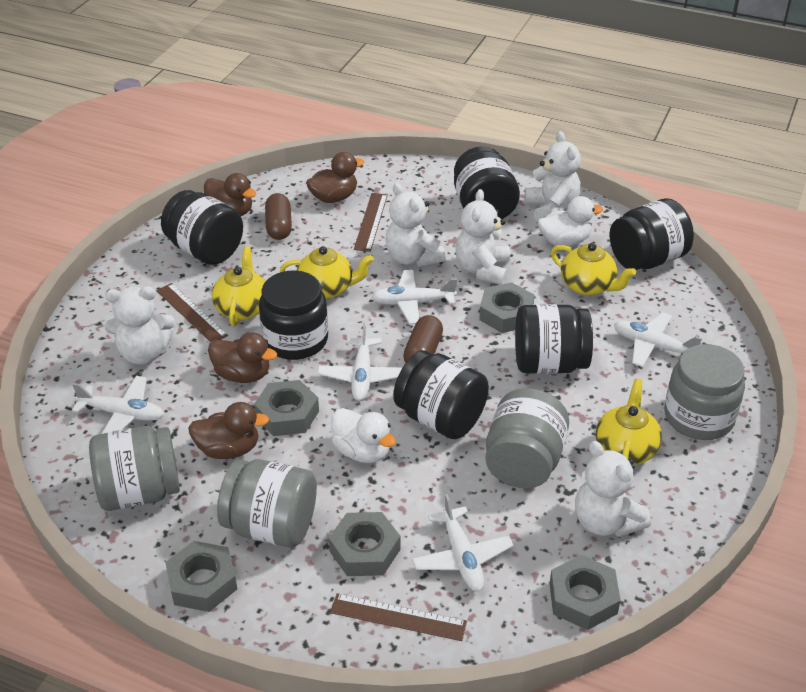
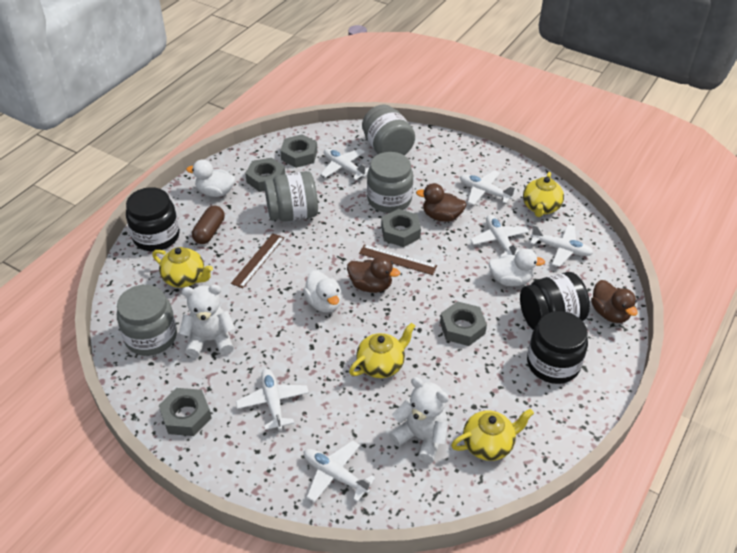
black jar: [161,190,243,265] [259,270,328,360] [393,350,489,439] [454,146,520,219] [515,304,593,374] [610,198,694,270] = 6 -> [126,187,180,251] [520,272,590,330] [527,311,588,384] = 3
brown capsule: [265,193,292,240] [403,315,443,363] = 2 -> [192,205,225,244] = 1
brown duck: [188,402,269,459] [204,173,256,216] [208,332,277,383] [306,152,365,203] = 4 -> [347,256,400,293] [416,183,467,222] [591,280,638,323] = 3
brown ruler: [156,283,228,342] [330,593,467,641] [354,193,388,252] = 3 -> [231,233,284,288] [359,245,437,275] = 2
white duck: [331,408,396,463] [538,196,603,246] = 2 -> [186,160,235,197] [303,270,341,313] [489,248,545,286] = 3
white plane: [72,376,164,434] [317,323,402,401] [372,270,457,324] [412,494,514,592] [614,312,702,367] = 5 -> [236,369,309,430] [304,440,376,503] [321,148,369,180] [460,170,516,205] [470,215,529,256] [530,224,593,267] = 6
white teddy bear: [105,286,175,365] [385,183,446,267] [456,189,510,285] [525,131,581,222] [575,441,651,537] = 5 -> [179,285,235,358] [389,377,449,463] = 2

